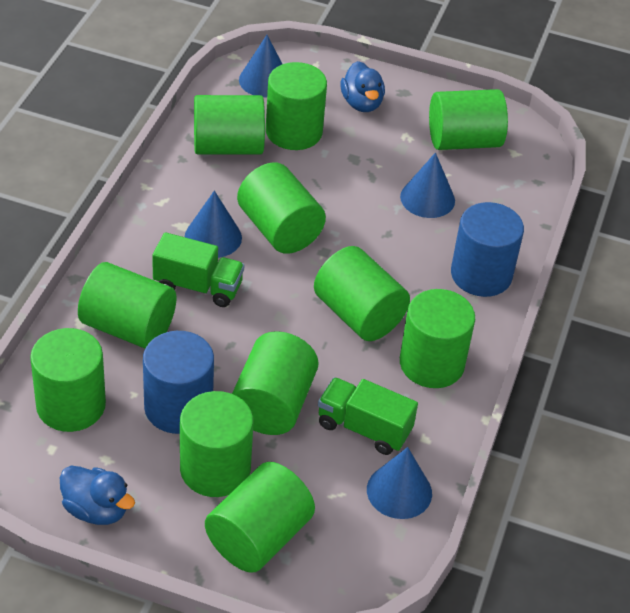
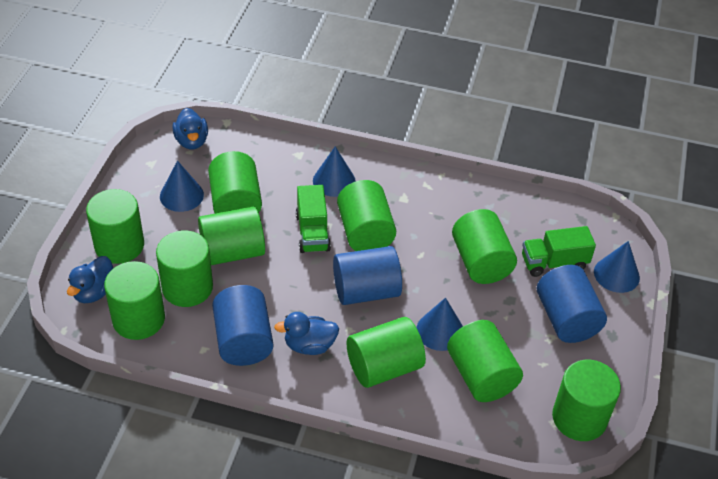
blue cylinder: [143,331,214,434] [451,202,524,297] = 2 -> [212,285,273,366] [333,246,402,305] [537,265,607,343] = 3
blue duck: [60,466,135,525] [340,61,385,112] = 2 -> [67,256,113,303] [172,108,208,149] [274,312,339,355] = 3
green cylinder: [30,328,106,432] [78,262,176,348] [180,391,253,497] [194,95,265,154] [205,462,315,573] [232,331,318,435] [237,162,326,254] [266,62,327,150] [314,246,410,341] [400,289,475,388] [429,89,508,150] = 11 -> [86,189,144,264] [104,261,165,340] [156,230,213,307] [198,206,265,265] [208,151,262,213] [337,180,396,251] [347,317,426,388] [447,320,523,402] [452,209,517,284] [552,360,621,441] = 10

